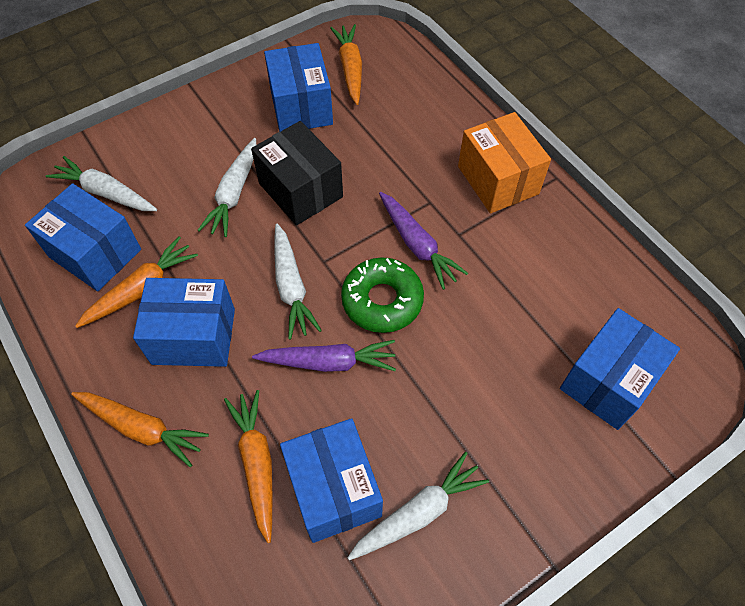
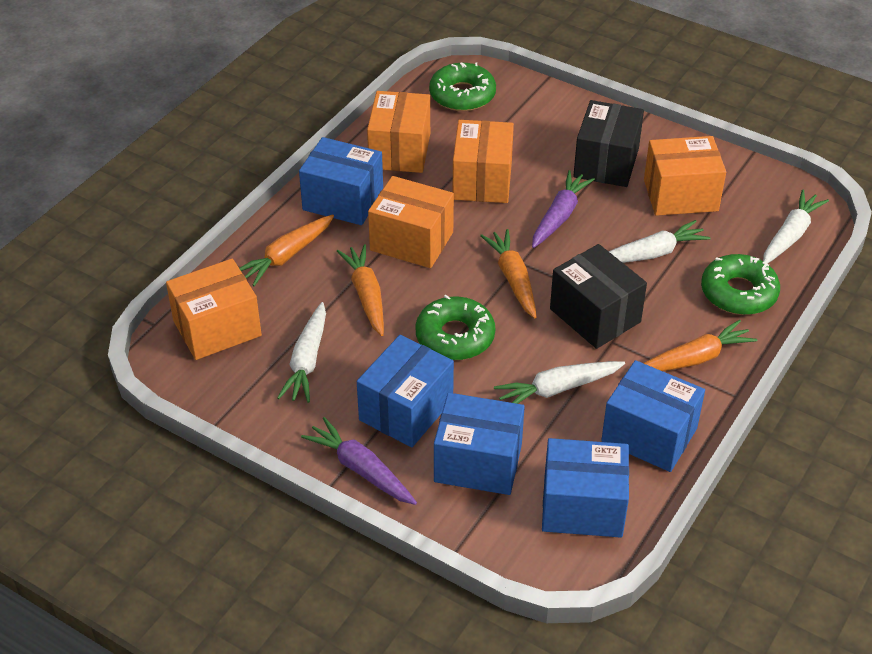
black box: [251,121,343,225] = 1 -> [550,244,647,349] [573,100,644,187] = 2
green donut: [341,257,424,333] = 1 -> [415,295,495,360] [429,62,496,111] [701,254,780,315] = 3
orange box: [458,112,551,213] = 1 -> [166,258,262,360] [367,91,430,173] [368,176,454,268] [453,120,514,203] [644,136,726,216] = 5

